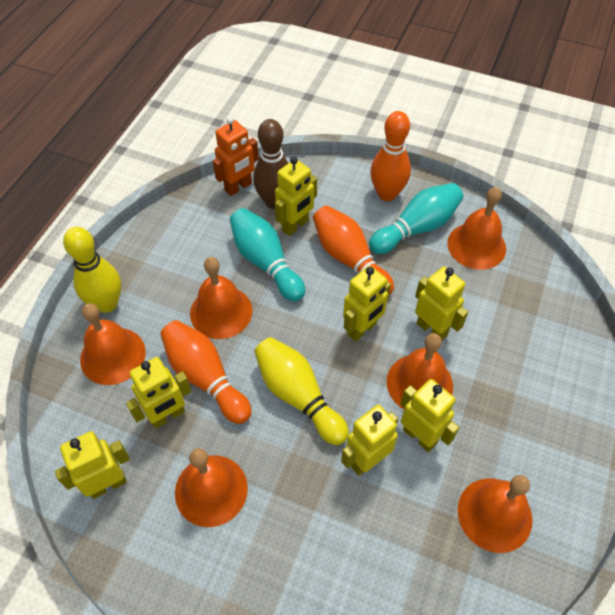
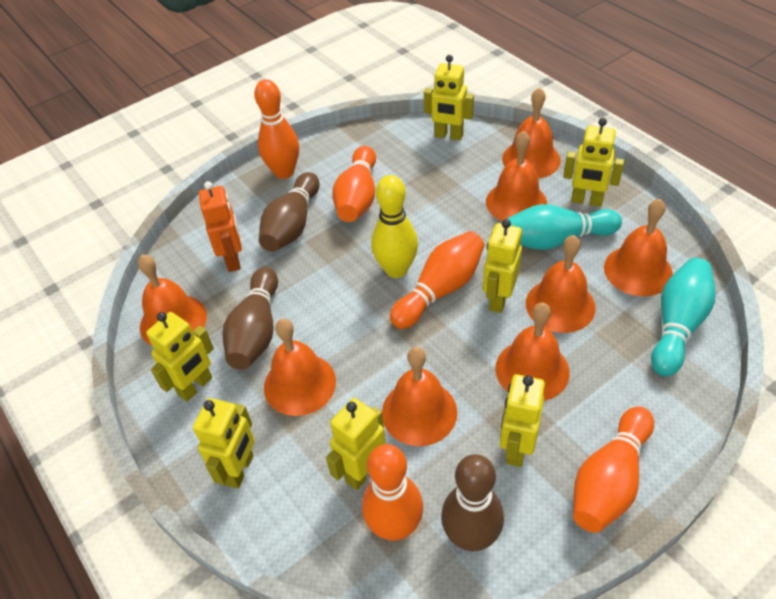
brown bowling pin: [253,119,288,209] = 1 -> [222,267,278,370] [259,172,320,252] [441,454,504,551] = 3
orange bell: [80,303,146,385] [175,448,248,527] [190,257,252,339] [387,333,453,409] [447,187,506,270] [458,475,532,553] = 6 -> [138,254,207,346] [264,319,336,416] [382,347,457,446] [486,130,547,221] [495,302,570,401] [502,87,561,179] [526,235,596,333] [604,199,673,296] = 8
orange bowling pin: [160,320,252,424] [313,206,394,295] [370,111,411,201] = 3 -> [254,79,299,179] [332,146,376,222] [362,444,423,541] [390,231,485,329] [573,406,654,533] = 5
yellow bowling pin: [63,227,121,313] [254,337,349,445] = 2 -> [371,175,418,278] = 1

